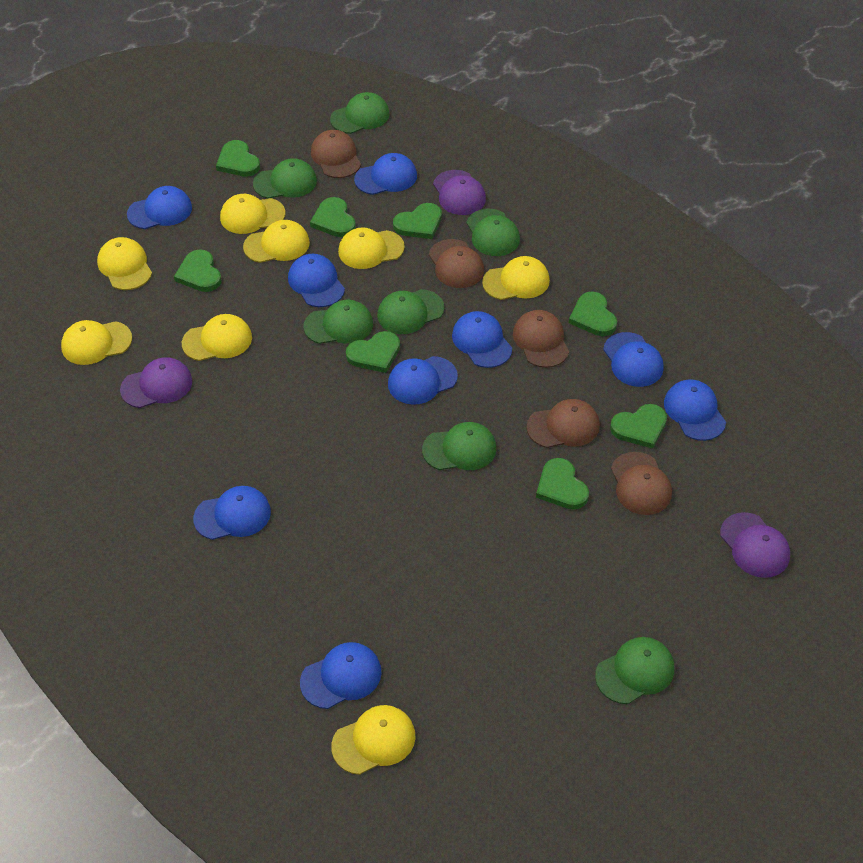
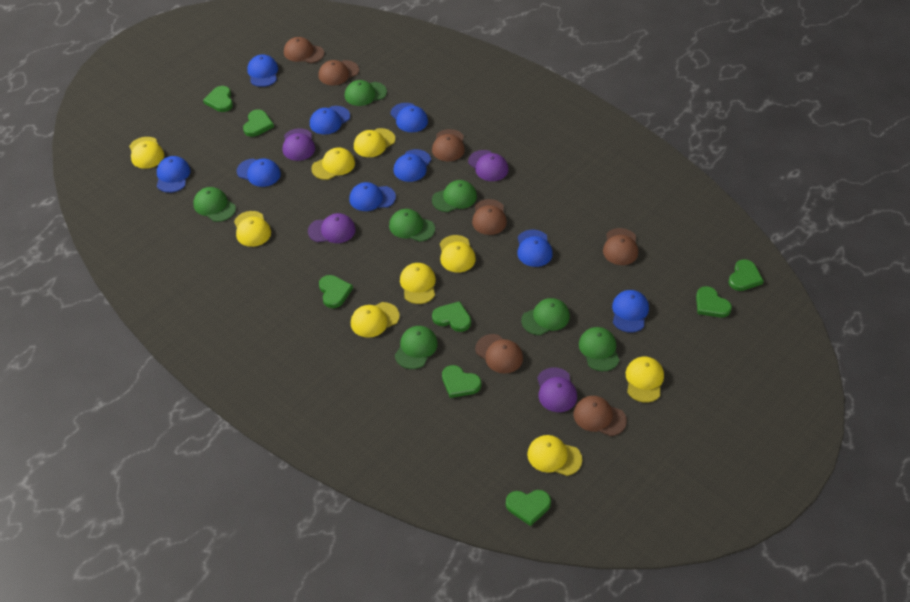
brown cap: [311,130,361,178] [429,239,484,288] [513,310,569,368] [527,399,600,448] [611,452,672,515] = 5 -> [284,37,324,63] [318,60,359,85] [432,129,465,161] [472,199,507,235] [475,334,523,373] [574,396,627,436] [603,228,638,265] = 7
purple cap: [120,357,192,408] [433,170,486,215] [720,512,790,578] = 3 -> [282,129,315,161] [308,213,356,243] [468,150,508,181] [537,368,577,412] = 4
yellow cap: [61,320,132,365] [97,237,152,290] [182,314,252,361] [220,194,285,234] [243,220,310,263] [331,705,416,775] [338,227,405,269] [482,256,550,300] = 8 -> [129,137,164,169] [234,211,271,247] [311,147,355,180] [351,302,400,338] [354,128,395,157] [400,263,436,304] [440,235,476,273] [527,435,582,476] [626,357,664,403] = 9

